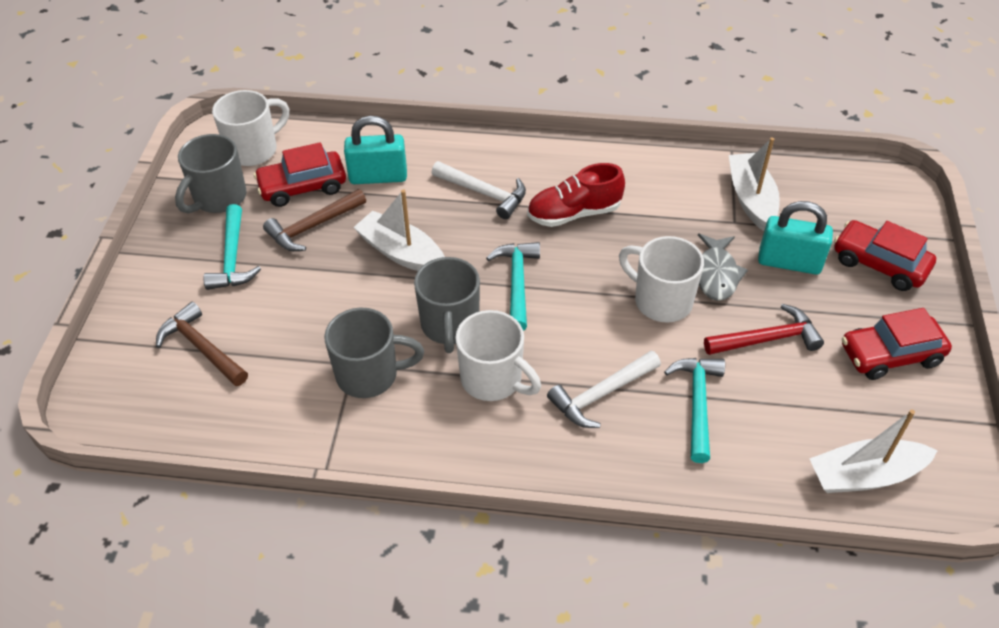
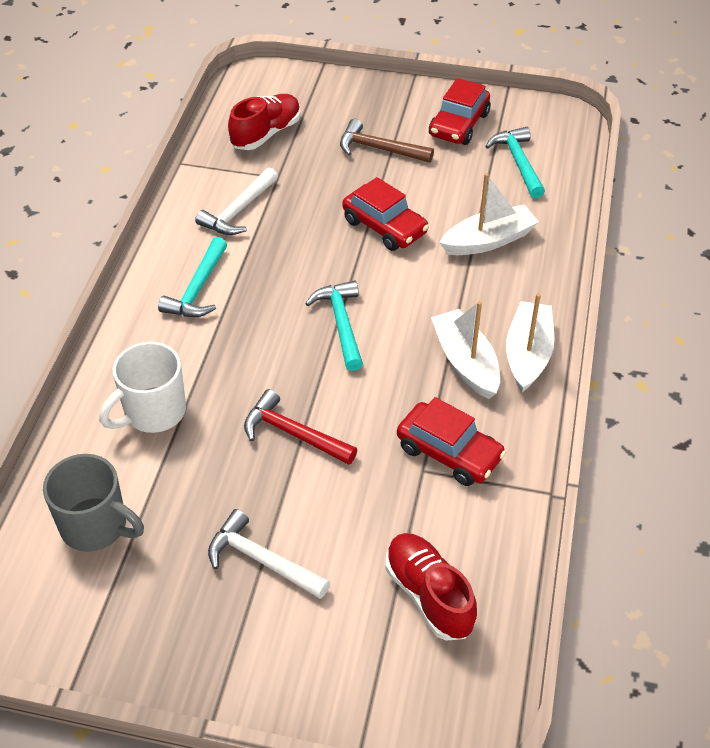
brown hammer: [156,302,248,386] [263,189,366,251] = 2 -> [340,119,434,163] = 1
grey fish: [698,234,748,301] = 1 -> none = 0
grey mug: [175,134,247,213] [324,308,424,398] [414,257,480,353] = 3 -> [43,454,144,552] = 1
red shoe: [527,163,625,227] = 1 -> [228,94,301,150] [386,533,477,641] = 2
turquoise padlock: [344,116,407,184] [758,201,833,275] = 2 -> none = 0
white mug: [212,90,289,166] [455,310,541,401] [619,236,704,323] = 3 -> [99,342,186,433] = 1

